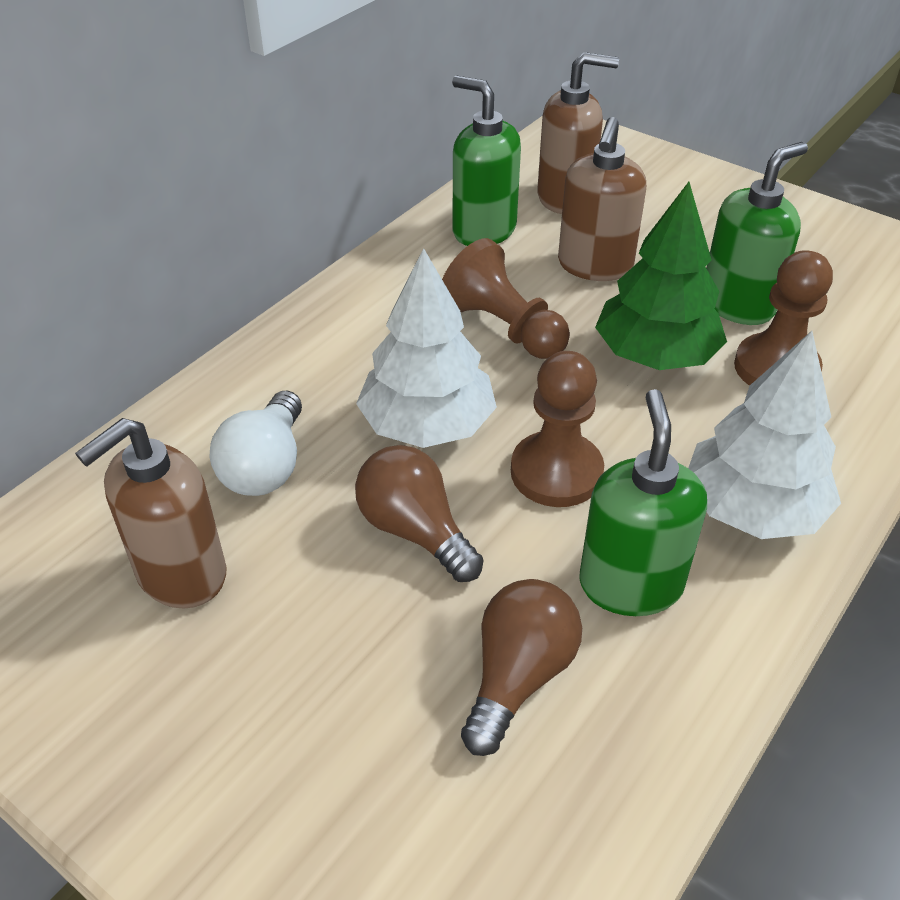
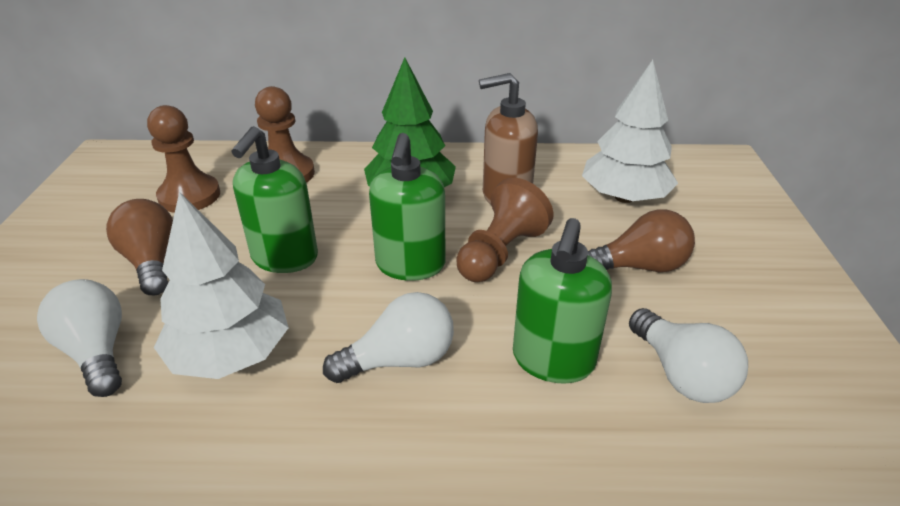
brown soap dispenser: [75,418,226,608] [537,52,619,214] [558,117,646,281] = 3 -> [479,73,538,205] = 1
white light bulb: [210,391,302,496] = 1 -> [37,279,122,397] [323,292,454,383] [629,308,748,403] = 3

